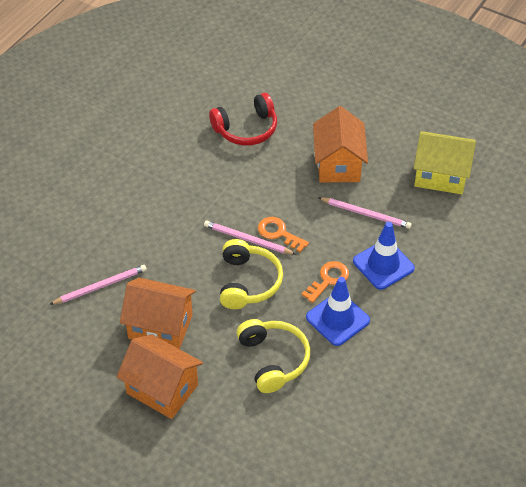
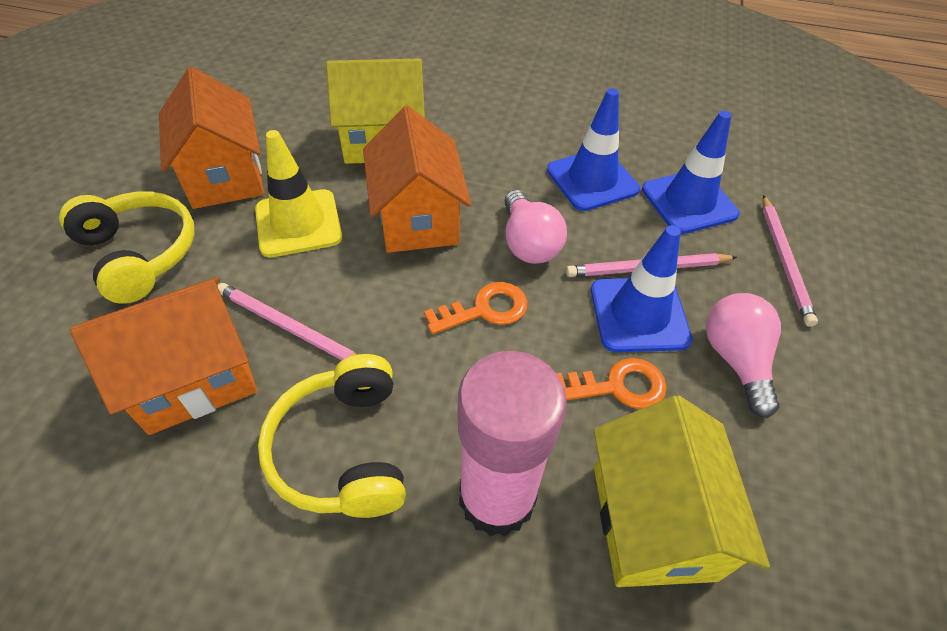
blue traffic cone: [306,277,370,346] [353,222,415,290] = 2 -> [547,89,640,211] [591,225,692,352] [642,111,740,234] = 3
pink glue stick: none = 0 -> [458,351,567,537] = 1
pink light bulb: none = 0 -> [504,190,567,264] [706,293,781,418] = 2
red headphones: [209,93,277,146] = 1 -> none = 0
yellow house: [414,131,476,194] = 1 -> [326,58,425,164] [594,396,770,587] = 2
yellow traffic cone: none = 0 -> [255,130,342,257] = 1

